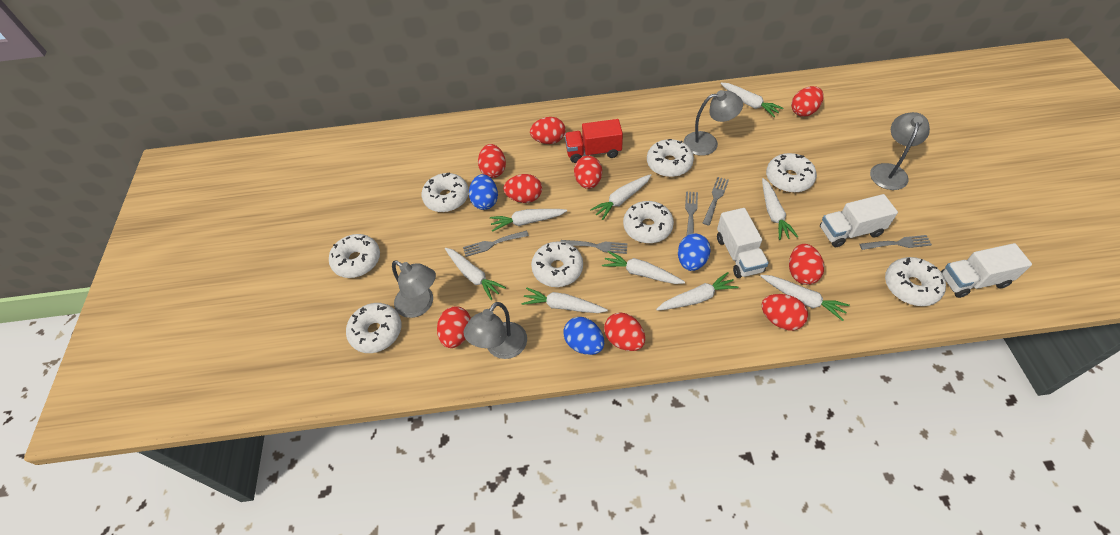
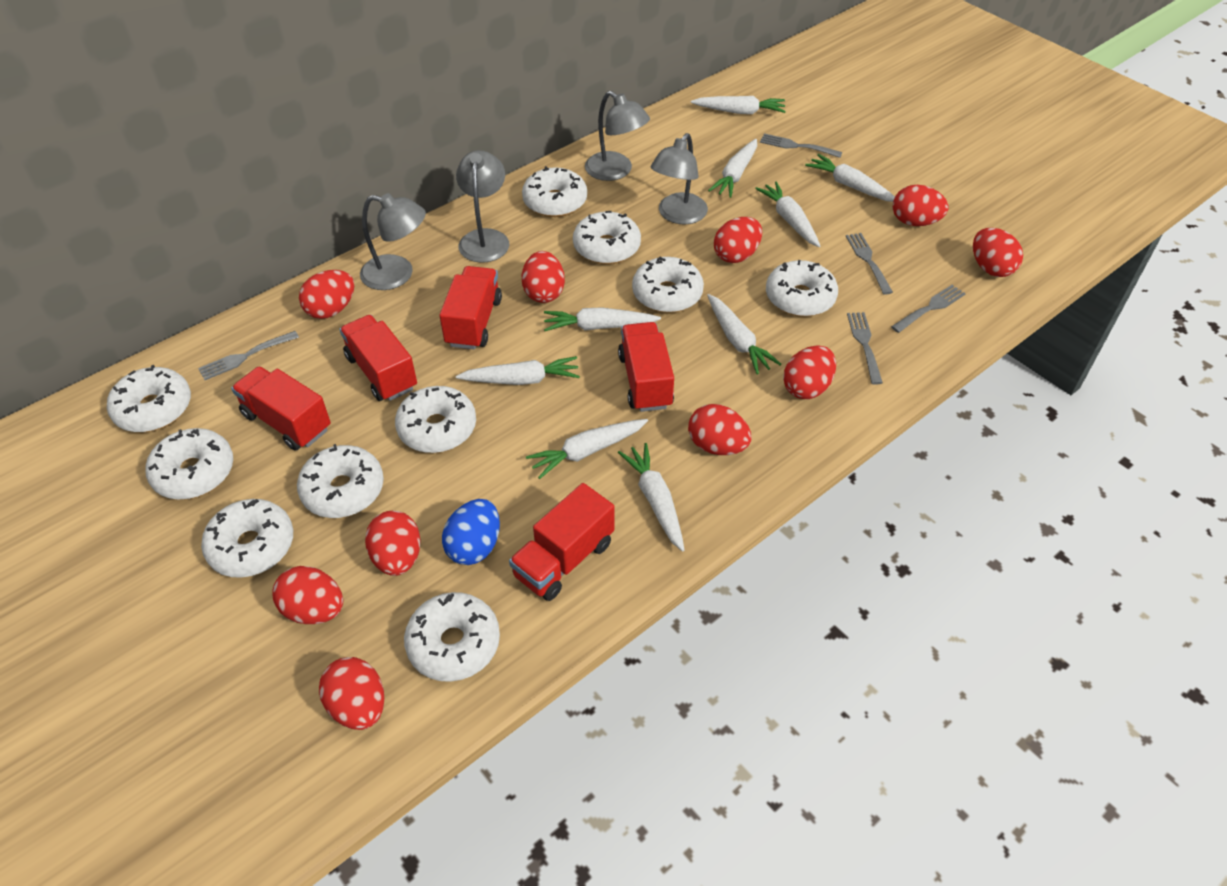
blue egg: [469,174,498,210] [563,317,604,355] [678,233,711,271] = 3 -> [442,499,500,565] = 1
red egg: [437,306,471,348] [478,144,506,178] [503,174,542,203] [530,117,565,144] [574,156,602,189] [604,313,645,351] [761,294,808,330] [789,244,824,285] [791,86,824,117] = 9 -> [272,566,343,624] [299,270,354,319] [319,657,384,730] [365,511,421,576] [522,251,565,303] [688,404,752,455] [714,217,762,263] [783,345,836,399] [893,185,948,226] [973,228,1023,277] = 10
red truck: [565,119,623,163] = 1 -> [231,366,331,451] [339,315,417,401] [439,266,502,349] [509,483,614,601] [618,322,674,412] = 5
white donut: [329,234,380,278] [346,303,401,353] [422,173,469,212] [531,241,583,287] [623,201,674,243] [647,139,694,177] [766,153,817,193] [885,257,946,306] = 8 -> [107,365,191,432] [145,428,233,500] [201,499,293,578] [297,444,384,518] [395,386,476,453] [404,592,500,682] [522,166,587,217] [573,211,641,264] [632,257,704,313] [766,260,838,317] = 10
white truck: [717,208,769,278] [820,194,898,247] [941,243,1032,298] = 3 -> none = 0

